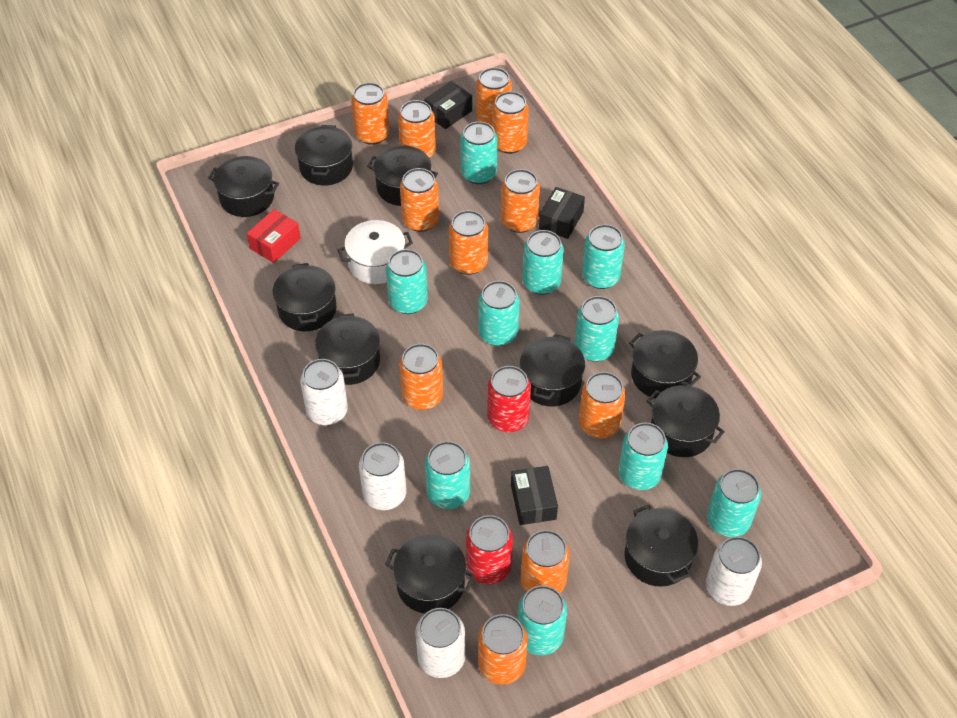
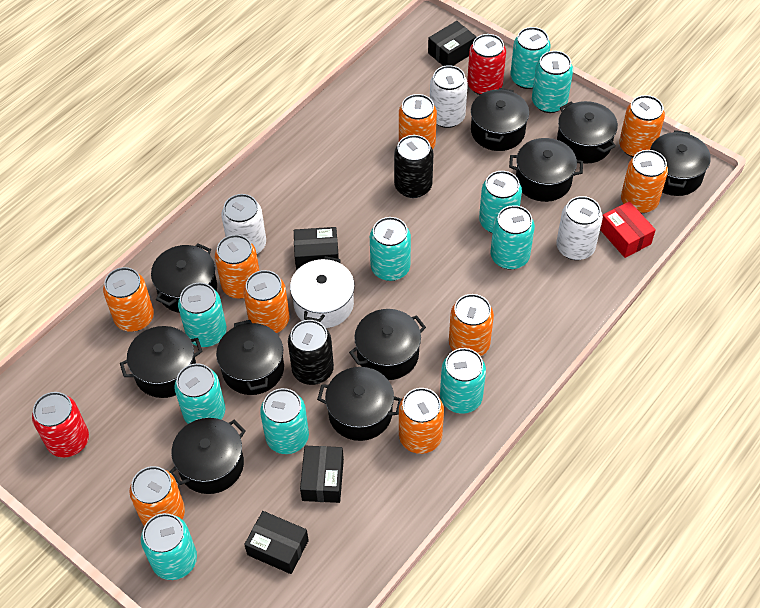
black box: [425,81,472,129] [511,466,558,525] [539,187,585,239] = 3 -> [244,511,309,574] [294,227,339,271] [300,446,344,503] [428,21,476,66] = 4
black can: none = 0 -> [288,320,334,385] [394,135,434,198] = 2
orange can: [351,82,390,145] [398,100,436,158] [399,344,443,410] [400,168,439,232] [449,210,488,275] [476,67,512,126] [478,614,528,685] [492,91,529,154] [501,169,540,233] [521,530,570,593] [579,372,626,438] = 11 -> [103,267,154,332] [130,466,185,526] [215,235,259,299] [243,270,290,333] [399,94,437,149] [399,388,444,454] [449,294,494,356] [619,95,665,157] [621,150,668,213] = 9
white can: [300,359,348,425] [359,442,406,510] [415,608,465,678] [706,536,762,606] = 4 -> [221,194,266,254] [430,65,468,128] [556,196,603,260] = 3

